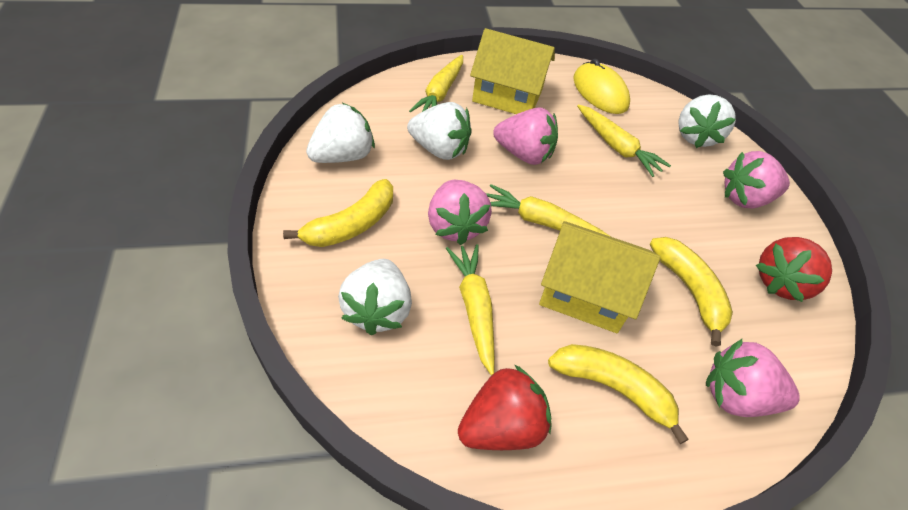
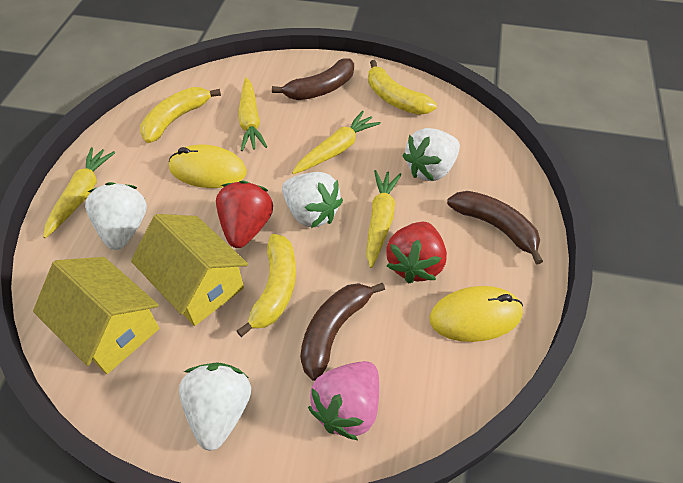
brown banana: none = 0 -> [272,58,354,100] [300,283,385,381] [447,191,543,265] = 3
pink strawberry: [428,180,492,245] [493,107,558,165] [706,339,800,417] [723,151,790,208] = 4 -> [308,361,379,440] = 1
yellow mouse: [573,59,630,114] = 1 -> [169,144,247,188] [429,286,523,342] = 2

